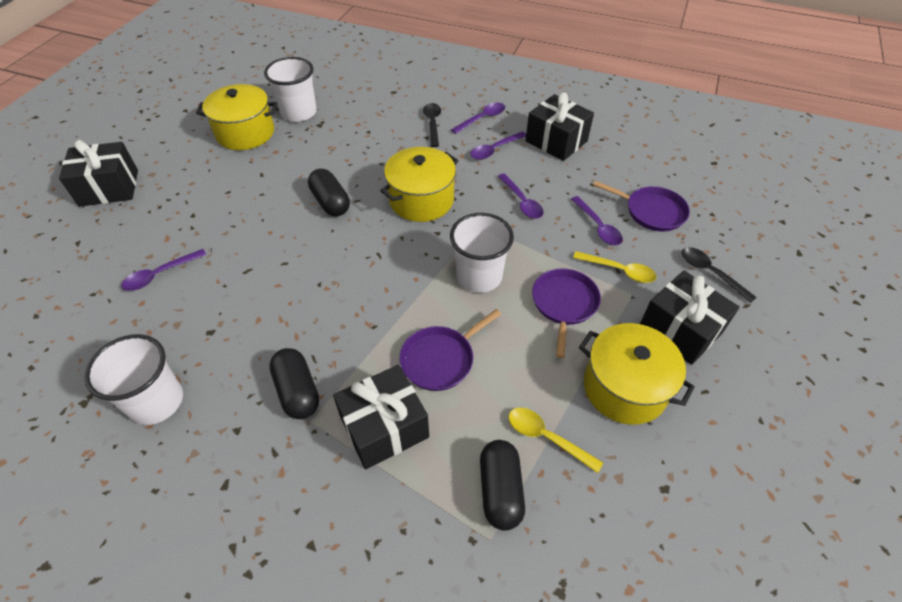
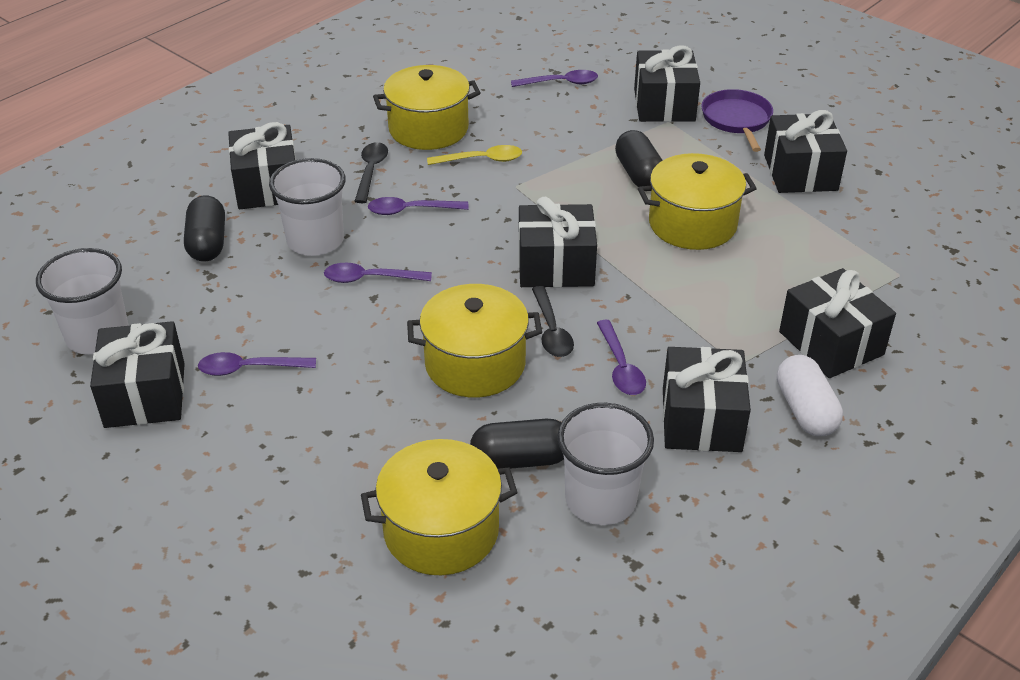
black gift: [59,140,138,207] [333,365,429,470] [525,92,594,161] [640,271,740,365] = 4 -> [90,321,185,428] [228,122,296,209] [518,197,597,287] [634,45,700,122] [663,347,751,452] [764,110,847,193] [779,268,896,378] = 7
purple pan: [400,309,501,391] [532,268,601,358] [593,181,690,232] = 3 -> [701,89,773,152] = 1
white capsule: none = 0 -> [777,355,843,436] = 1
yellow pot: [196,84,278,150] [380,147,459,222] [579,323,695,425] = 3 -> [361,439,518,575] [373,65,481,150] [407,284,542,398] [638,153,757,250] = 4
yellow spoon: [508,408,603,473] [573,251,657,283] = 2 -> [427,145,522,165] = 1

